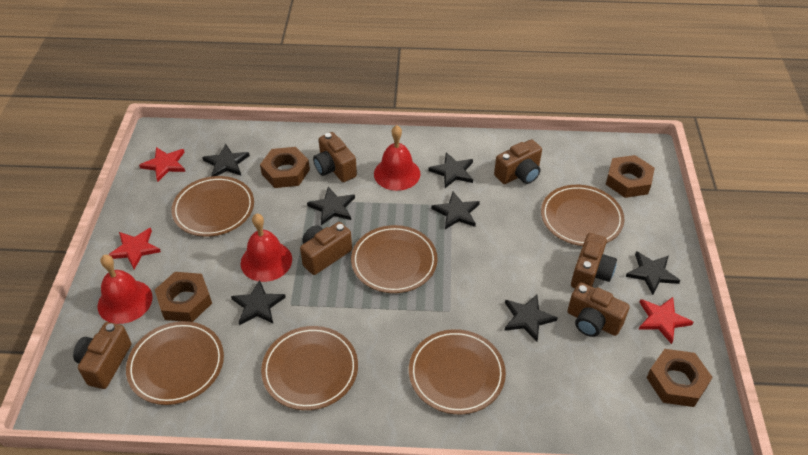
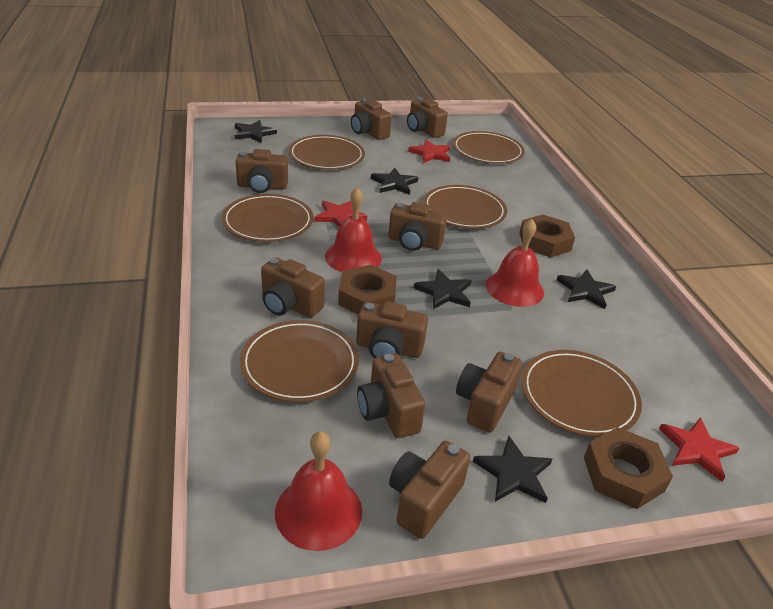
black star: [202,144,250,177] [231,280,286,325] [307,187,355,225] [428,152,473,188] [431,192,480,229] [504,295,558,342] [626,251,680,295] = 7 -> [235,120,277,143] [371,168,418,195] [414,269,472,309] [473,436,552,503] [557,269,616,309] = 5
brown camera: [73,322,131,389] [300,222,352,275] [313,132,357,182] [494,139,542,184] [568,282,630,337] [571,233,617,288] = 6 -> [236,149,288,193] [261,257,325,318] [351,99,392,140] [356,302,428,358] [357,354,425,438] [388,202,447,251] [389,441,470,539] [407,97,448,138] [456,352,523,433] = 9
brown nut: [155,272,212,322] [260,147,310,188] [606,155,655,198] [647,349,713,407] = 4 -> [338,265,397,314] [519,214,575,258] [584,427,673,509] = 3

